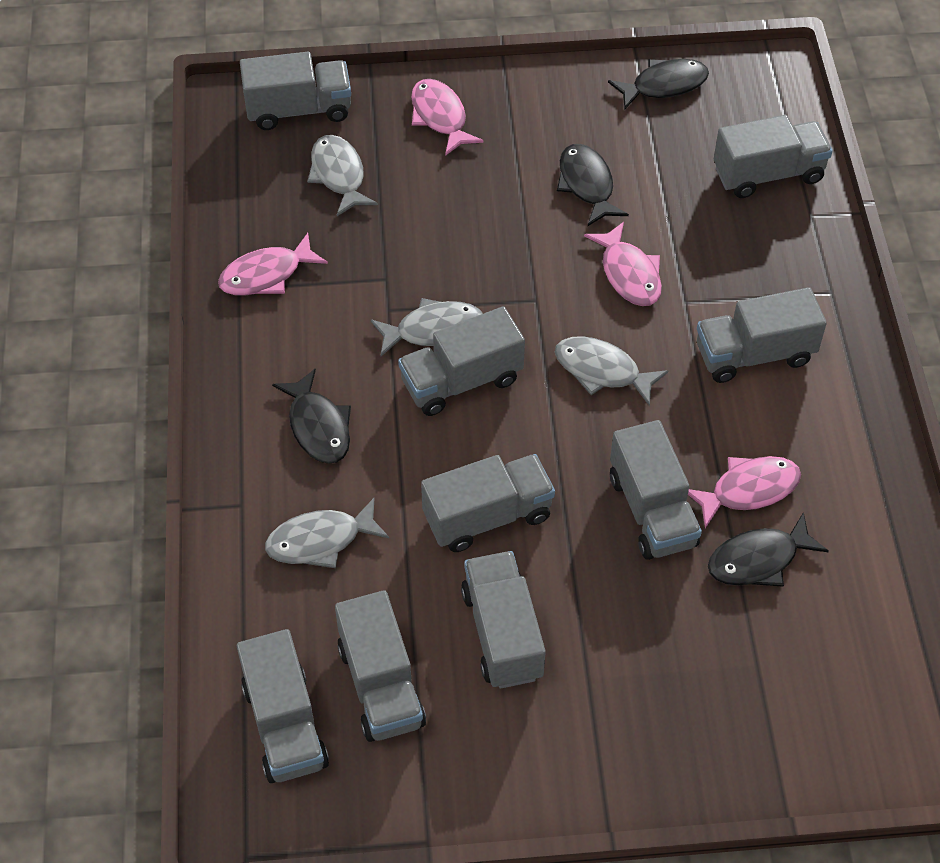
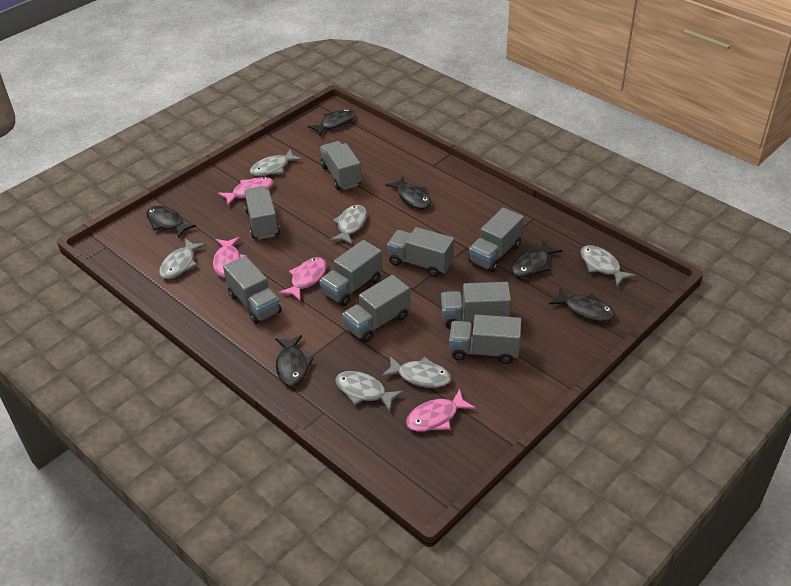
black fish: [272,368,351,464] [557,144,629,226] [608,59,709,110] [708,512,829,587] = 4 -> [146,206,196,238] [275,335,314,386] [307,109,356,136] [385,176,431,209] [512,240,562,277] [549,288,615,322] = 6
grey fish: [265,498,389,568] [307,135,378,216] [371,298,483,356] [555,336,668,406] = 4 -> [159,238,206,279] [250,149,302,176] [330,205,367,245] [335,371,403,412] [381,356,451,388] [580,245,636,286] = 6

